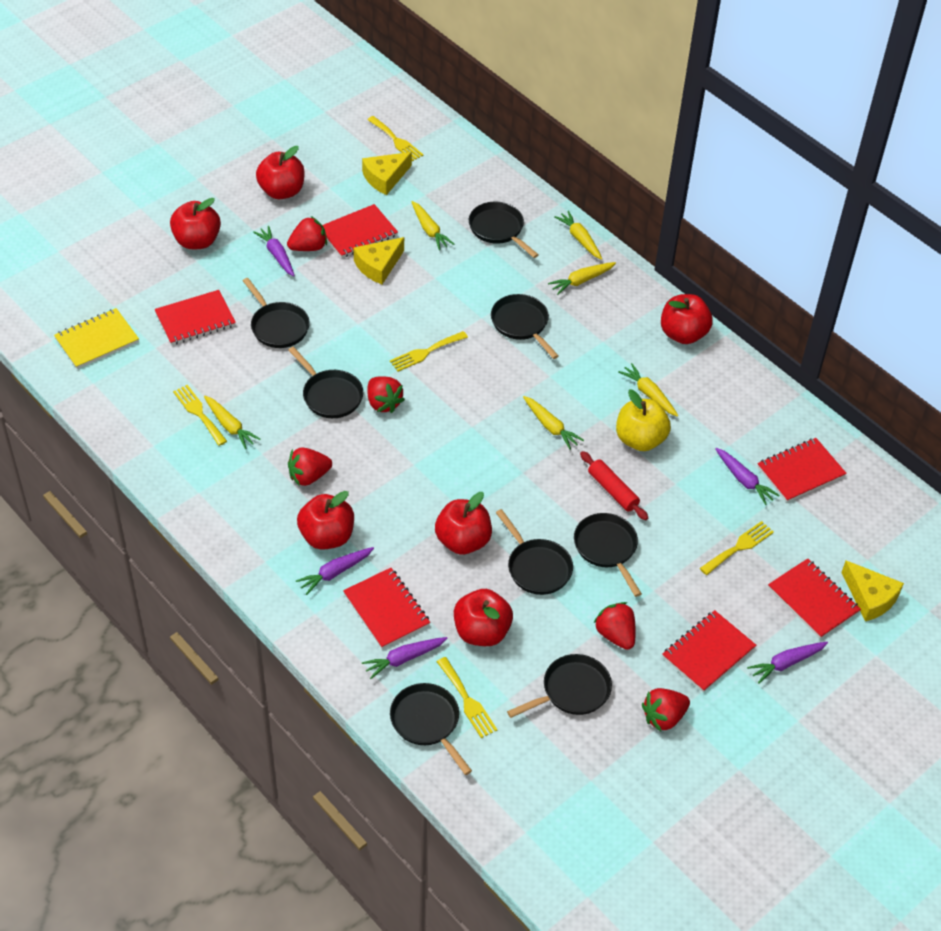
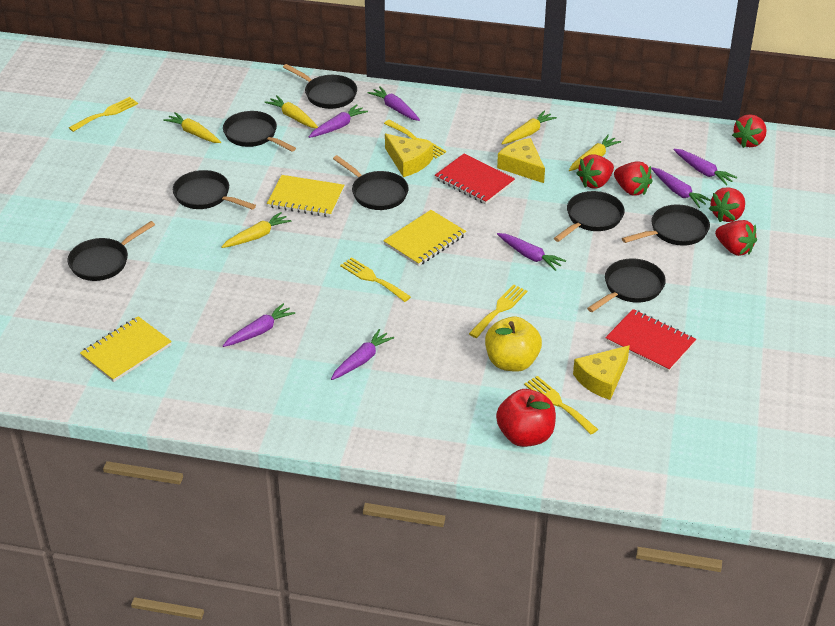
purple carrot: [253,226,295,276] [296,547,374,595] [362,637,448,679] [715,448,780,505] [747,642,828,684] = 5 -> [223,303,295,347] [309,104,368,138] [331,329,394,380] [368,86,420,121] [497,233,566,271] [651,167,711,208] [673,149,737,186] = 7
red apple: [170,198,221,249] [256,146,305,199] [297,491,354,550] [435,492,492,555] [454,589,513,646] [661,294,713,344] = 6 -> [496,389,556,447] = 1
red notebook: [155,290,236,345] [322,204,398,258] [343,568,430,649] [662,610,756,692] [757,438,847,502] [768,558,861,639] = 6 -> [435,153,515,204] [605,309,696,372] = 2
red rolling pin: [580,451,648,520] = 1 -> none = 0
yellow carrot: [204,396,261,449] [411,201,454,250] [523,396,584,450] [548,262,616,295] [554,211,602,260] [618,363,679,417] = 6 -> [163,112,221,143] [221,212,291,248] [264,95,318,128] [501,111,557,145] [569,135,621,171] = 5
yellow notebook: [54,308,139,369] = 1 -> [80,316,172,382] [267,175,344,217] [383,210,466,266] = 3

